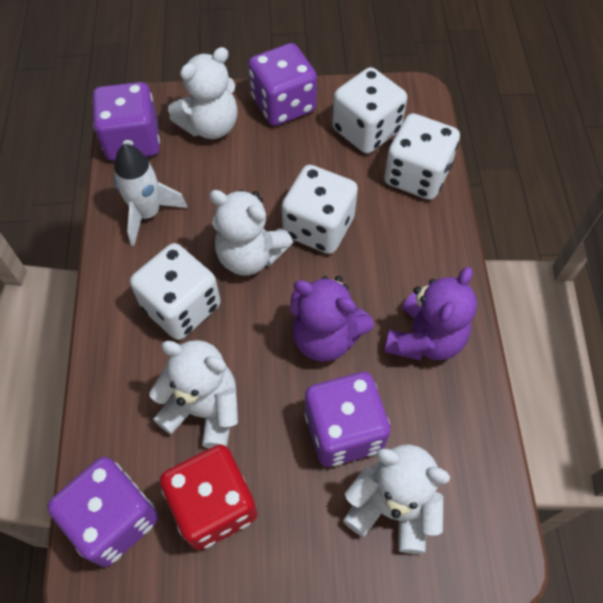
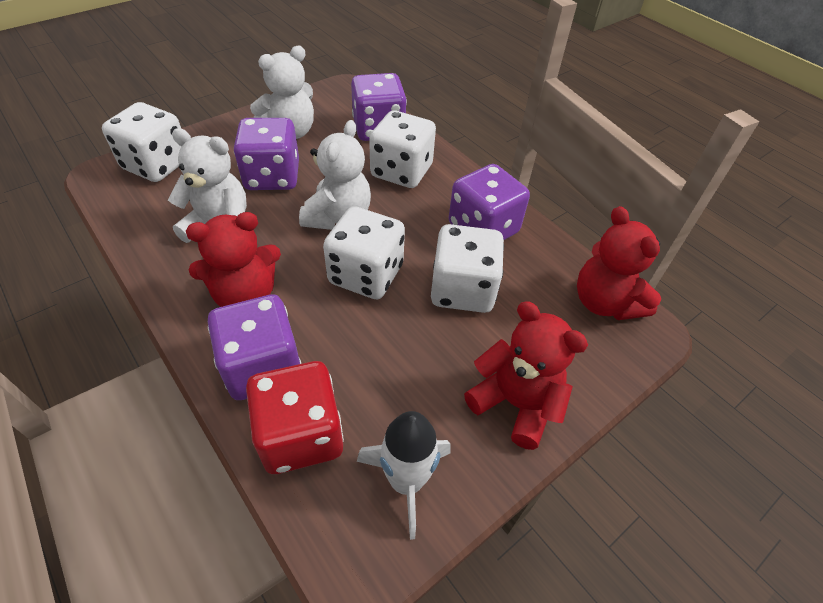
purple teddy bear: [290,276,374,361] [384,267,477,360] = 2 -> none = 0
red teddy bear: none = 0 -> [186,212,281,307] [464,301,588,450] [577,206,661,320] = 3
white teddy bear: [149,340,238,449] [168,47,238,139] [209,190,293,275] [343,444,450,554] = 4 -> [168,128,247,243] [250,46,314,139] [299,120,371,230] = 3

